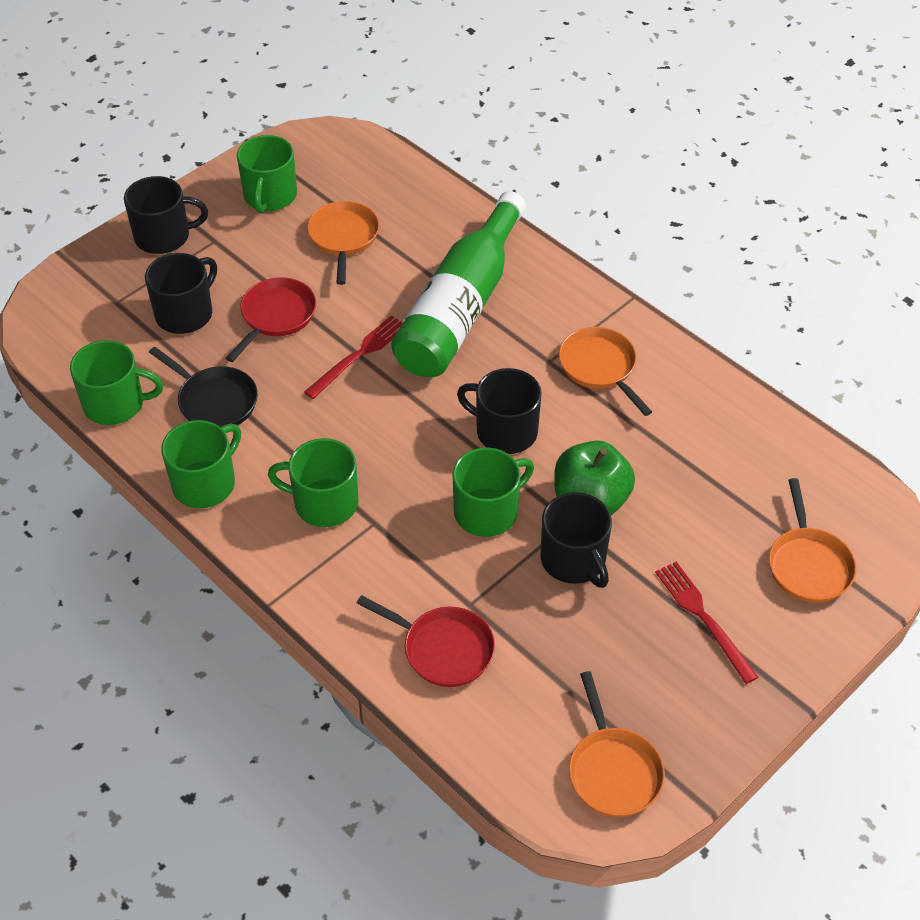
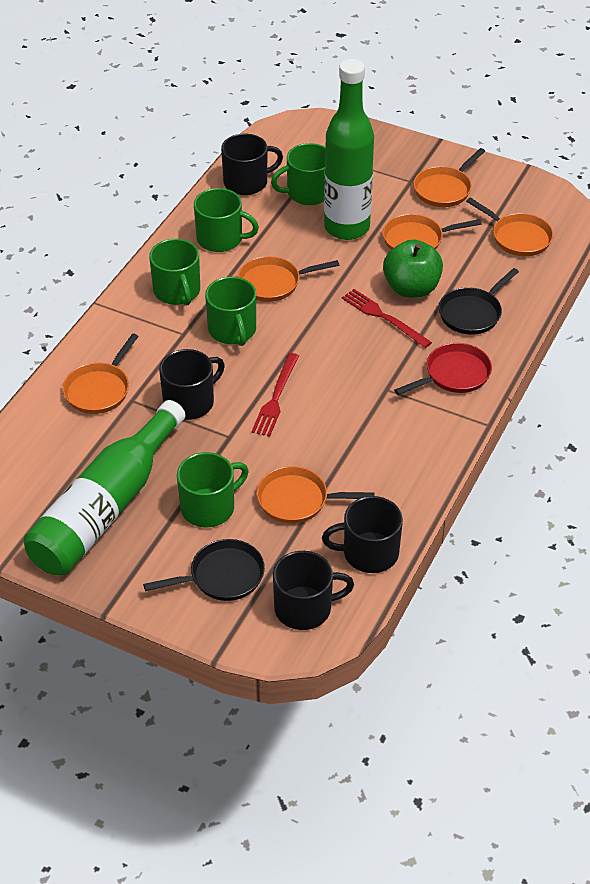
black pan: [149,347,258,427] = 1 -> [143,539,265,601] [439,268,519,335] = 2
green bottle: [391,191,526,377] = 1 -> [24,400,185,575] [324,59,374,240] = 2
orange pan: [307,201,380,285] [559,327,652,416] [569,671,665,817] [769,478,857,603] = 4 -> [63,333,139,414] [238,256,339,302] [257,466,375,523] [383,214,482,250] [414,148,485,207] [466,197,553,256] = 6
red pan: [226,277,316,362] [357,595,495,687] = 2 -> [394,343,492,395] = 1

